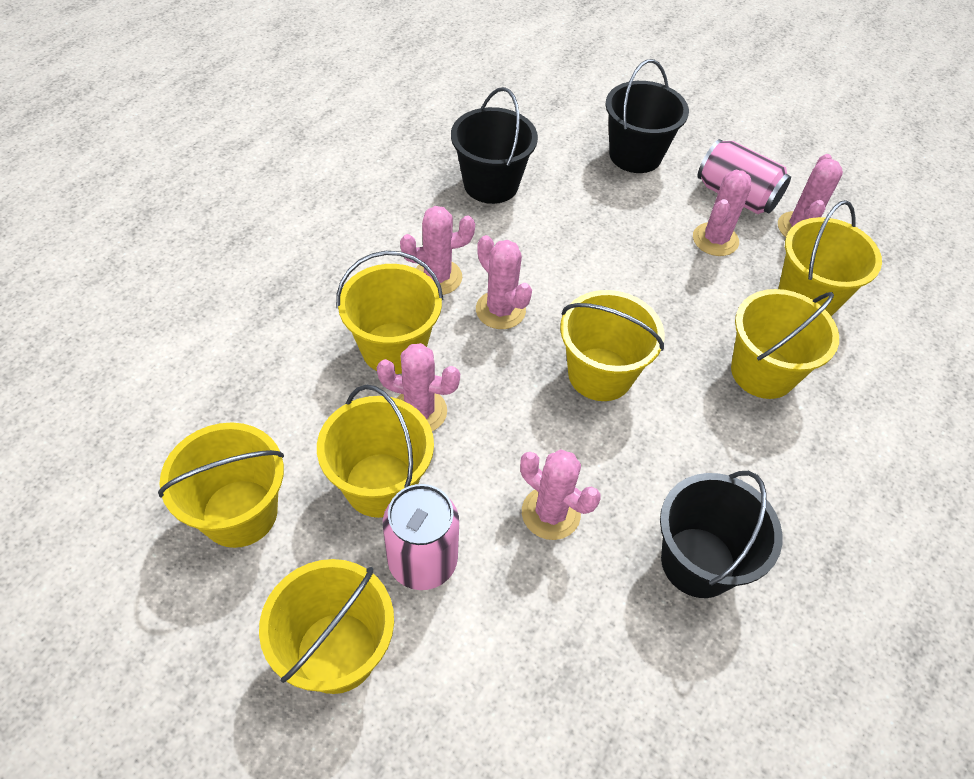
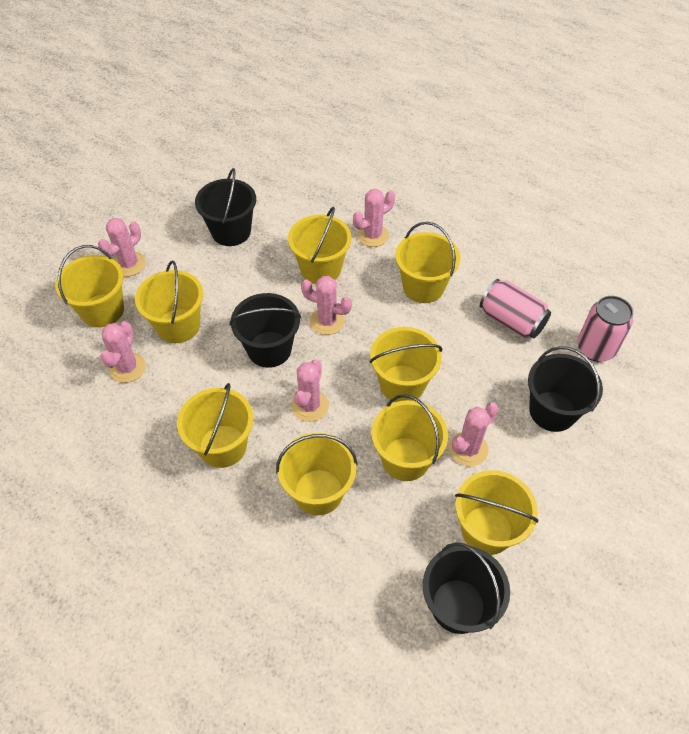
black bucket: [451,87,538,204] [606,59,689,173] [660,471,783,598] = 3 -> [195,168,256,246] [230,293,301,368] [423,542,510,634] [528,346,603,432] = 4
yellow bucket: [158,423,284,548] [259,559,394,694] [317,385,434,518] [336,251,443,374] [560,290,665,401] [731,289,839,399] [778,200,882,316] = 7 -> [55,245,124,327] [135,261,203,343] [177,383,254,468] [276,433,358,515] [288,207,352,284] [369,327,443,402] [371,394,448,481] [395,222,460,303] [455,470,538,555] = 9

